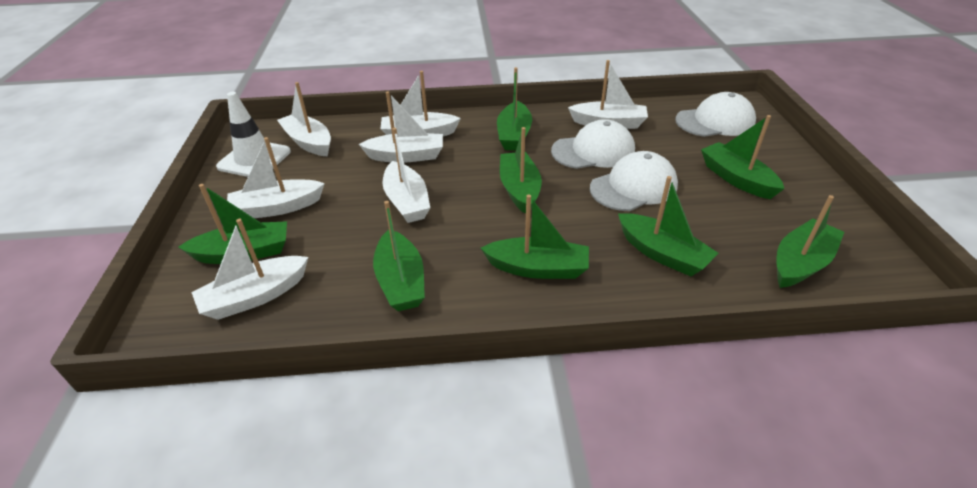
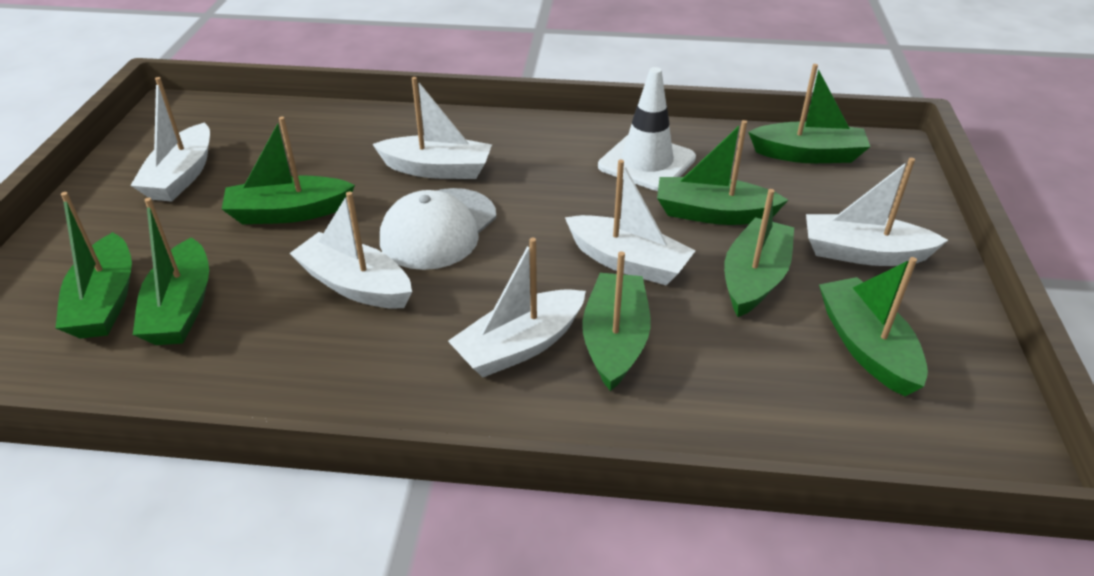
white boat: [191,219,308,320] [227,137,325,218] [277,82,331,156] [359,91,443,163] [380,71,461,136] [383,128,430,223] [568,60,648,129] = 7 -> [130,77,210,202] [290,192,412,309] [372,77,492,179] [448,238,586,377] [565,160,695,285] [806,158,948,266] = 6
white cap: [551,119,635,169] [590,151,678,211] [675,92,756,137] = 3 -> [380,188,496,270] = 1

